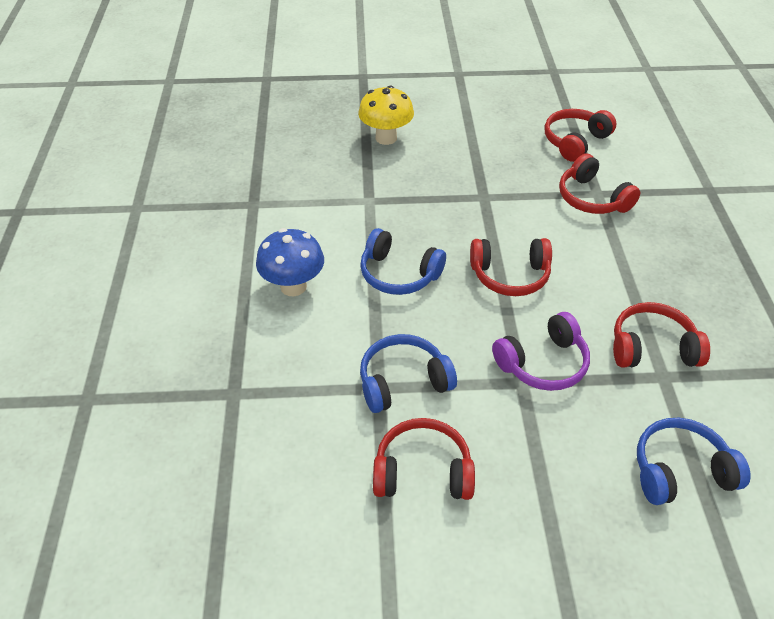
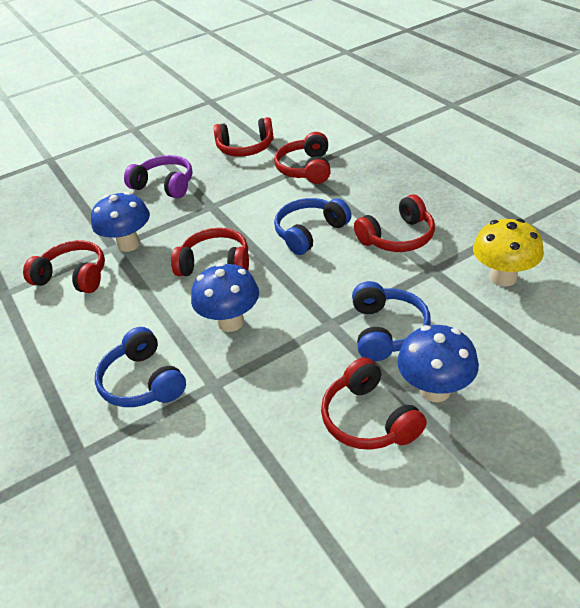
blue mushroom: [256,228,324,296] = 1 -> [91,192,150,252] [191,263,259,332] [397,325,479,402] = 3
red headphones: [373,418,475,500] [470,238,552,296] [545,109,616,162] [559,154,640,214] [613,302,710,367] = 5 -> [23,240,105,293] [171,228,249,276] [214,117,274,157] [274,132,331,184] [321,357,427,450] [354,195,435,252] = 6

